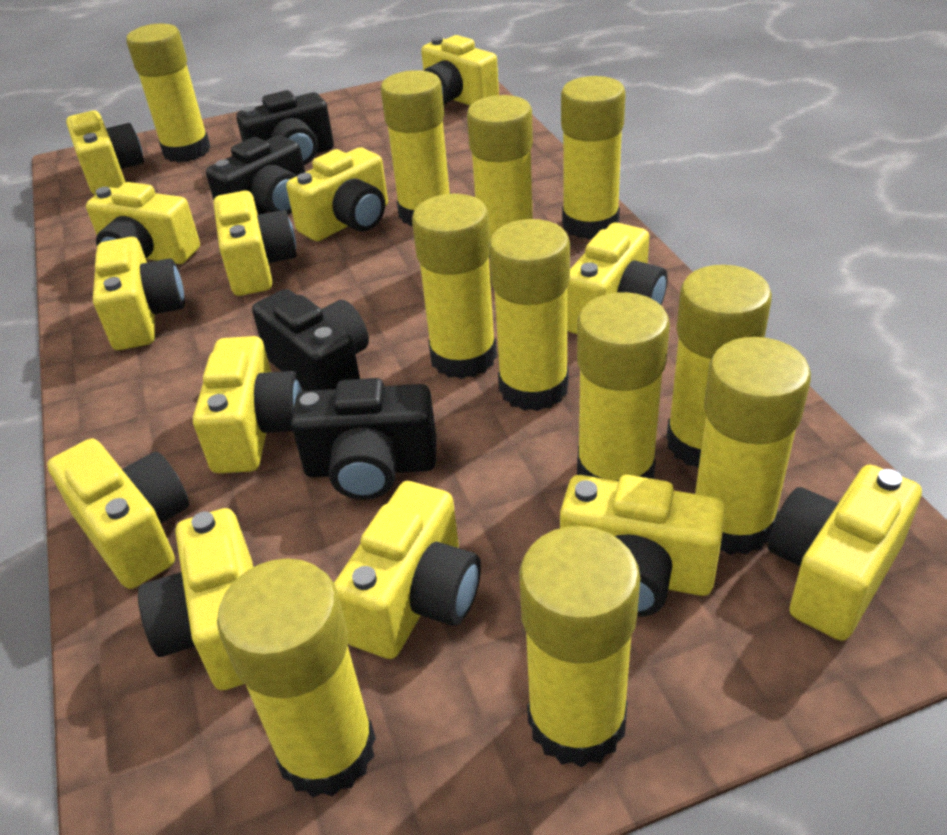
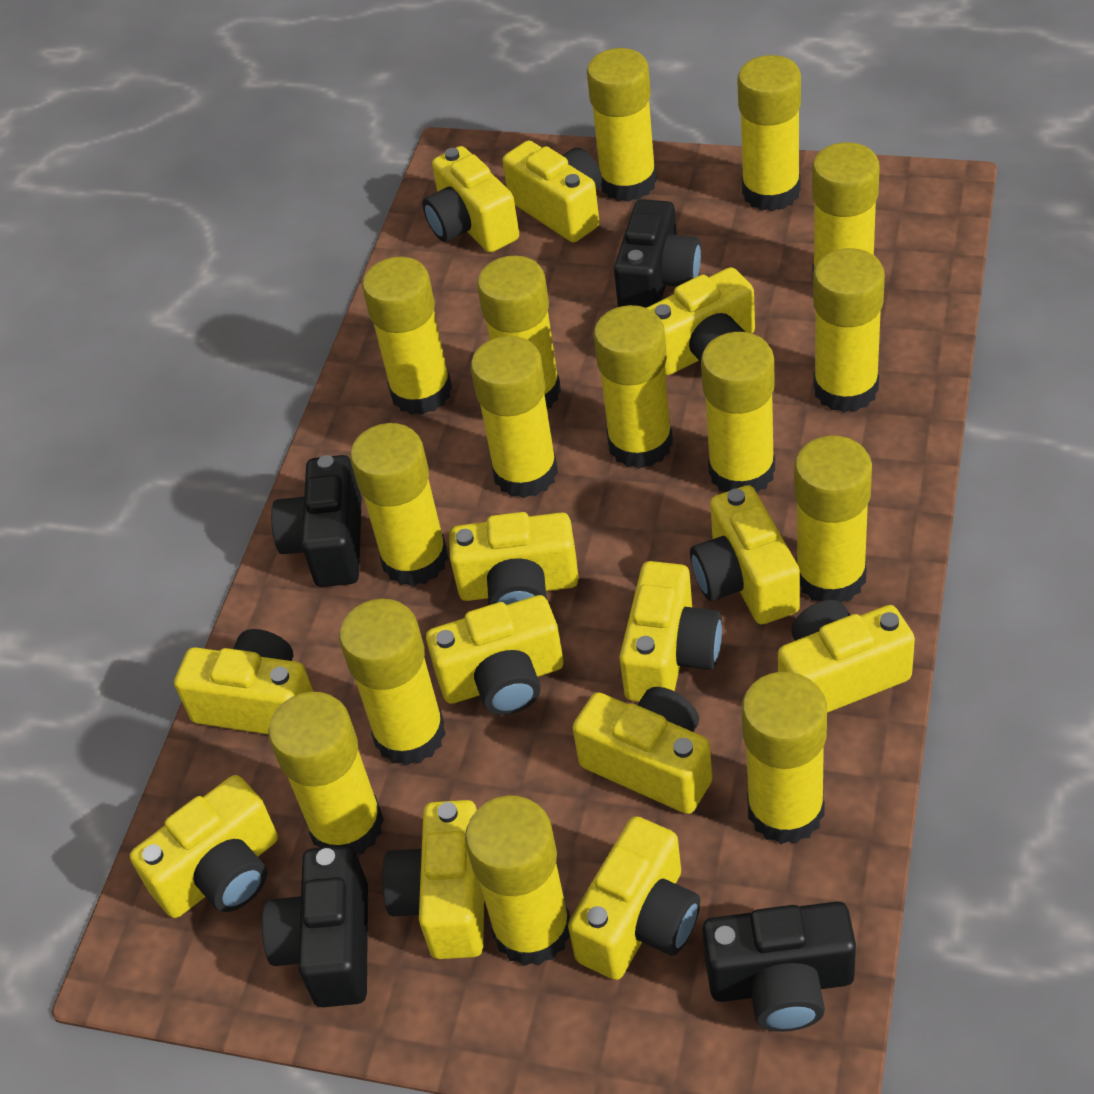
yellow glue stick: [126,23,211,163] [217,558,376,797] [381,70,451,226] [412,194,497,379] [467,95,533,258] [489,219,570,411] [519,526,640,767] [561,76,626,239] [577,292,670,481] [666,265,772,468] [695,337,811,555] = 11 -> [268,692,384,854] [339,599,446,766] [350,423,448,586] [362,257,452,415] [465,796,570,966] [471,336,558,498] [477,255,561,409] [587,48,657,202] [593,305,673,469] [701,332,775,493] [737,55,801,211] [742,672,827,844] [794,436,872,602] [812,142,880,272] [813,248,885,413] = 15

